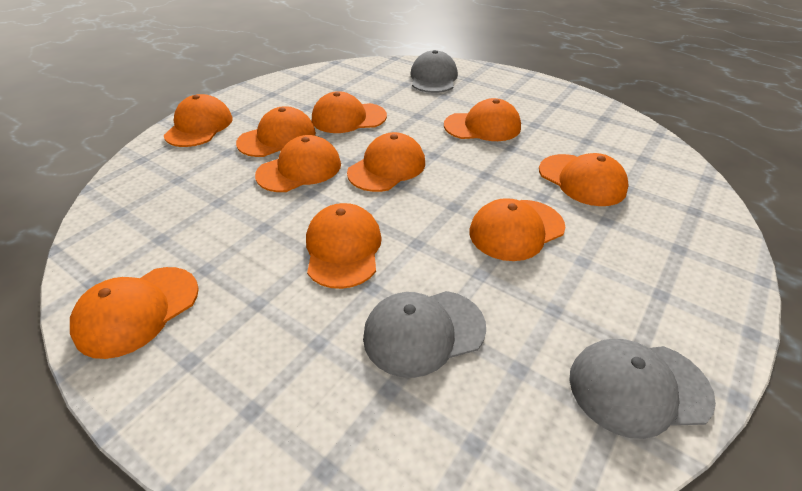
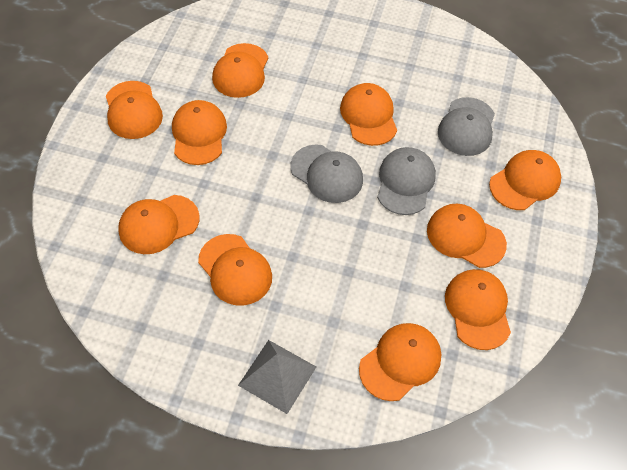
grey pyramid: none = 0 -> [238,340,316,414] = 1

